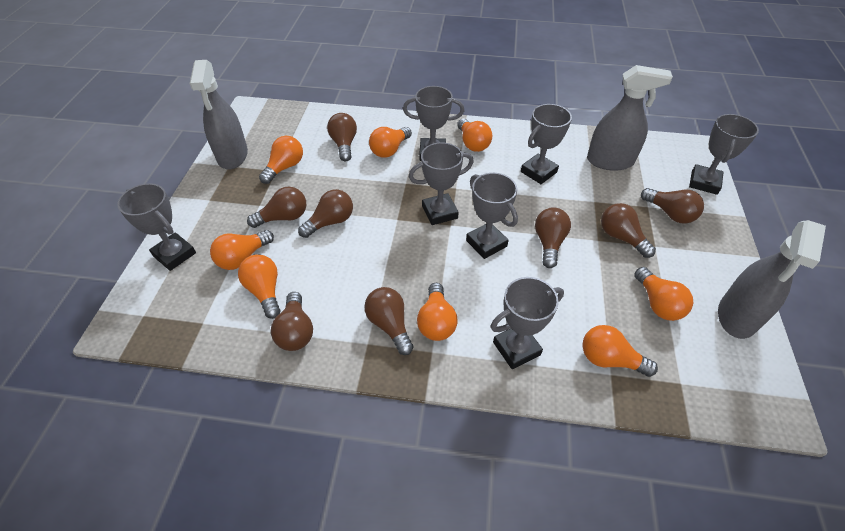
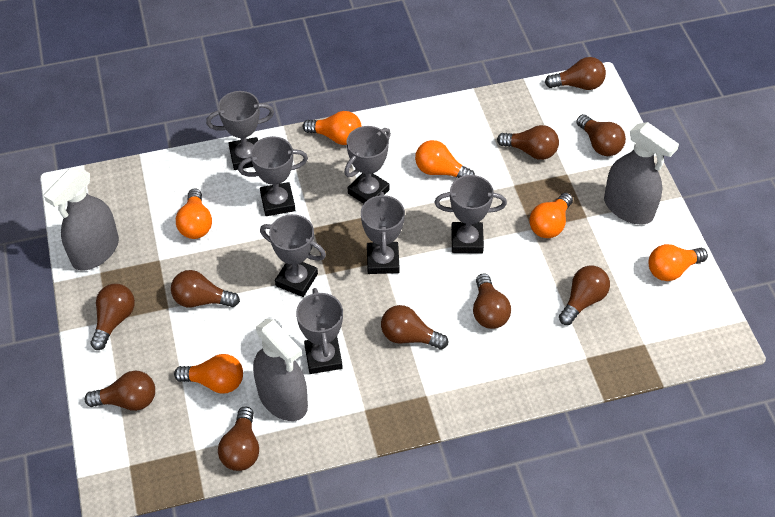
brown light bulb: [247,186,306,228] [271,292,313,351] [298,189,353,238] [327,113,357,161] [364,287,414,355] [535,207,571,268] [601,203,656,258] [641,188,704,223] = 8 -> [85,371,155,411] [90,284,135,350] [171,270,240,307] [218,407,259,471] [381,305,448,349] [473,273,511,329] [497,125,559,160] [545,57,606,90] [559,266,610,325] [576,114,626,156] = 10
orange light bulb: [210,230,274,270] [238,254,280,319] [259,136,303,184] [369,127,412,158] [417,283,458,341] [457,119,492,152] [582,325,658,377] [634,267,693,321] = 8 -> [174,354,243,394] [176,188,212,239] [303,111,362,145] [415,140,475,178] [529,193,573,238] [649,244,708,281] = 6

